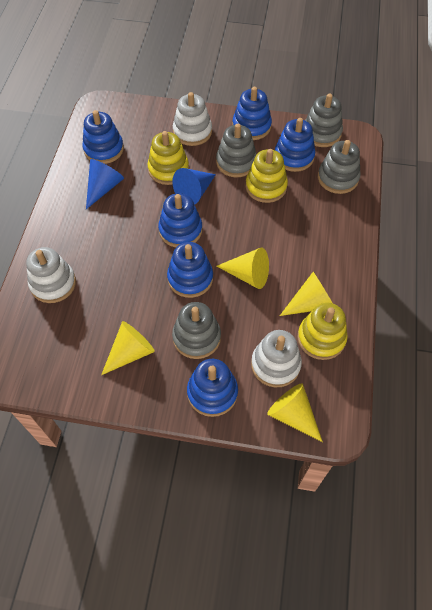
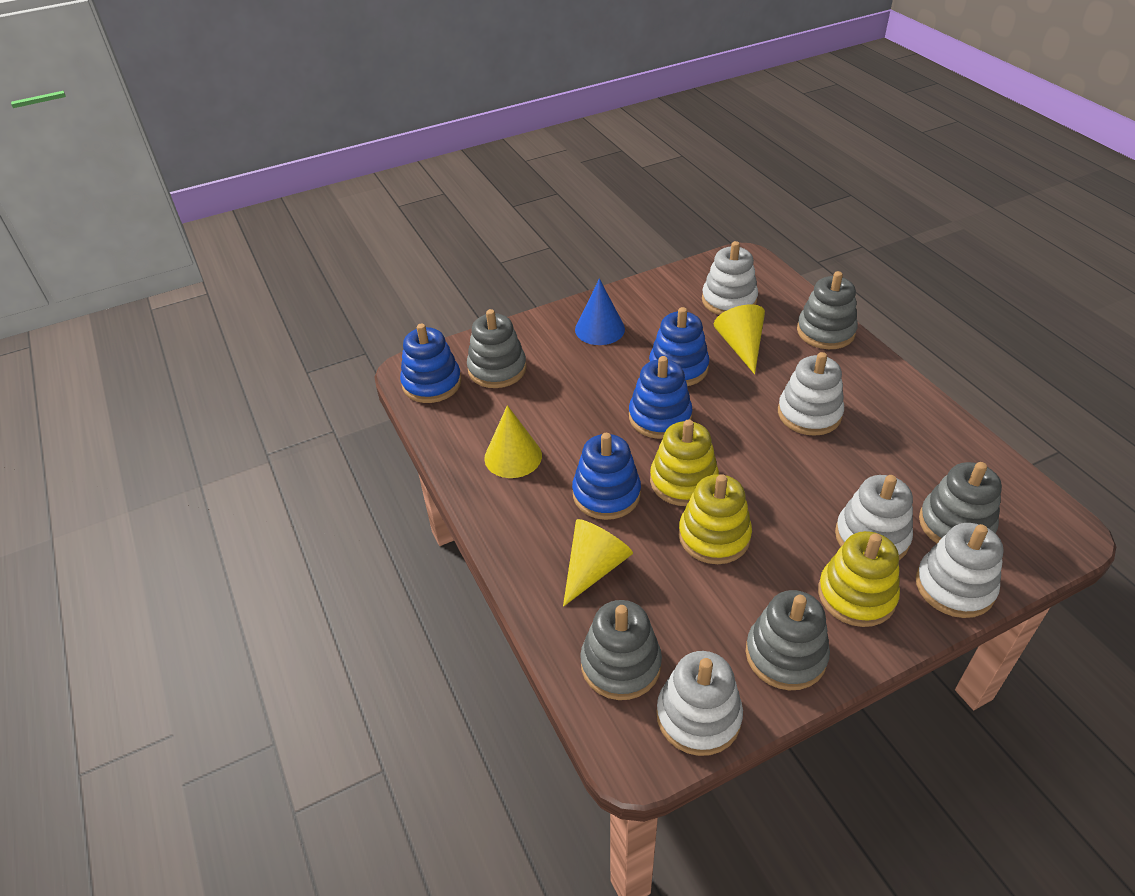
blue cone: [86,159,124,209] [172,168,216,205] = 2 -> [575,278,625,345] = 1
blue stacking toy: [82,110,124,164] [158,193,203,248] [167,242,213,298] [187,359,238,417] [233,87,272,140] [275,118,315,172] = 6 -> [400,324,462,403] [572,433,641,520] [629,356,693,439] [649,307,709,386] = 4
grey stacking toy: [172,302,221,359] [216,124,257,177] [305,94,343,147] [318,140,361,194] = 4 -> [467,309,527,388] [580,600,662,700] [746,590,830,690] [797,271,858,349] [919,462,1002,543] = 5
white stacking toy: [26,247,76,303] [173,92,212,146] [251,330,302,387] = 3 -> [656,651,743,756] [702,241,758,315] [778,352,844,436] [835,475,913,560] [916,523,1004,618] = 5
yellow cone: [101,321,155,375] [217,248,269,289] [267,383,323,442] [280,272,332,316] = 4 -> [484,405,542,478] [563,519,633,607] [714,304,765,374] = 3

